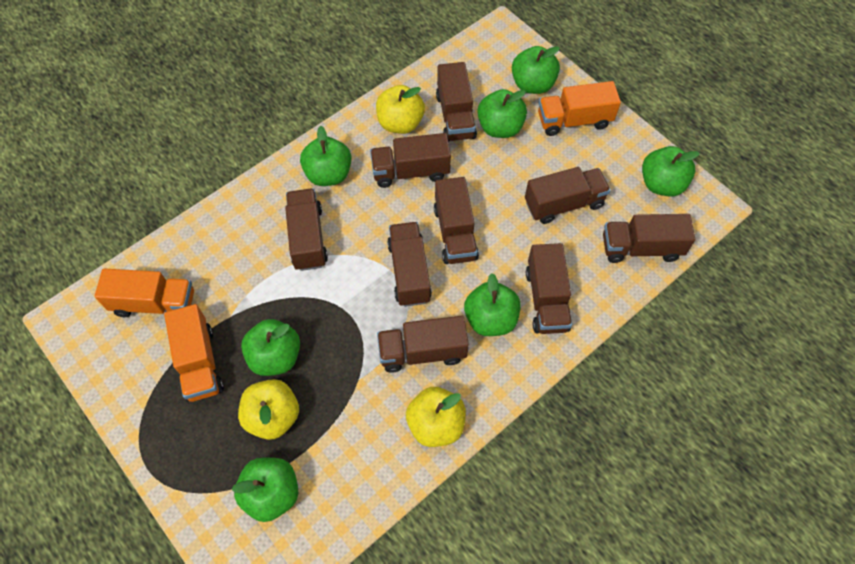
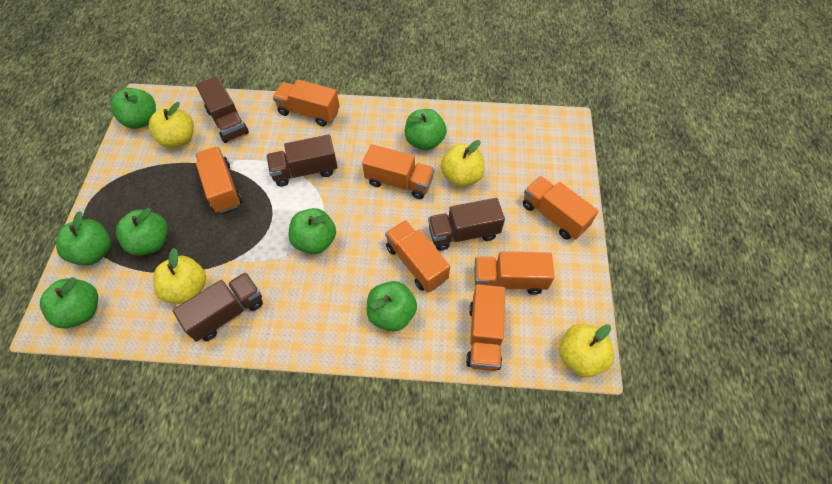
brown truck: [285,188,328,271] [370,133,451,188] [377,316,469,373] [387,222,432,307] [434,177,479,264] [436,62,477,142] [525,167,611,224] [526,243,572,334] [603,214,695,263] = 9 -> [173,272,263,342] [196,76,249,143] [266,134,338,187] [428,198,505,250] = 4
orange truck: [95,269,194,317] [164,304,224,402] [538,81,621,136] = 3 -> [195,147,242,213] [273,80,340,126] [362,144,434,199] [385,220,450,292] [466,284,505,371] [474,251,554,295] [523,176,599,240] = 7
yellow apple: [238,379,299,440] [376,85,425,134] [406,387,466,447] = 3 -> [149,102,194,148] [153,248,206,304] [441,140,484,187] [559,324,615,377] = 4

